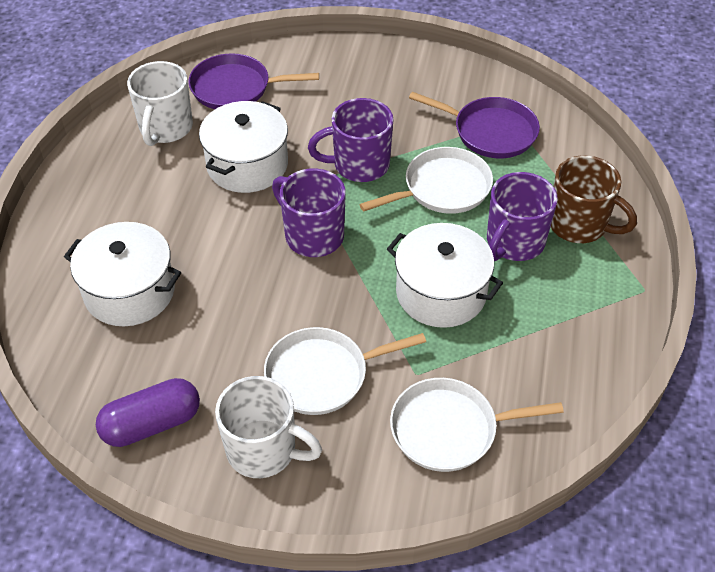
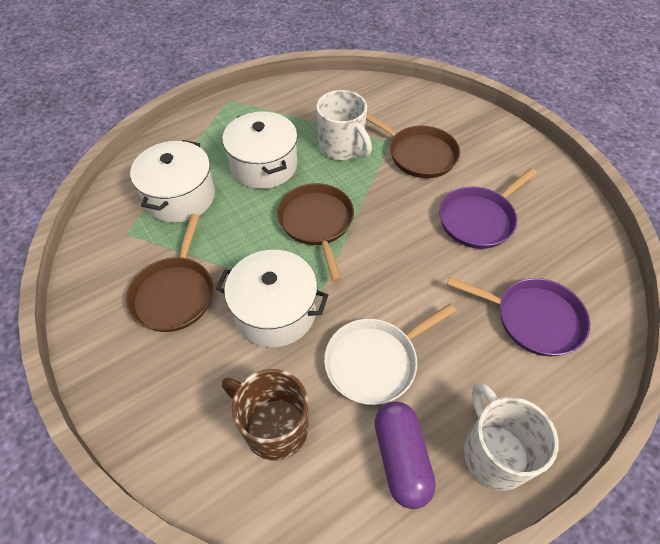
brown pan: none = 0 -> [126,214,213,332] [277,183,354,282] [366,113,460,178] = 3
purple mug: [272,168,346,257] [308,98,393,182] [487,172,558,261] = 3 -> none = 0
white pan: [264,327,426,415] [359,147,493,214] [390,378,564,472] = 3 -> [324,304,456,405] = 1

